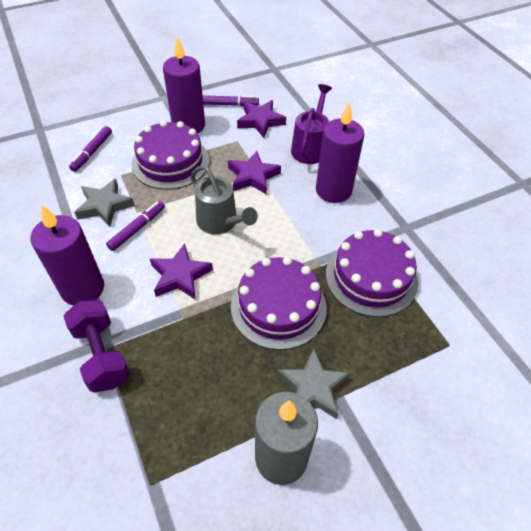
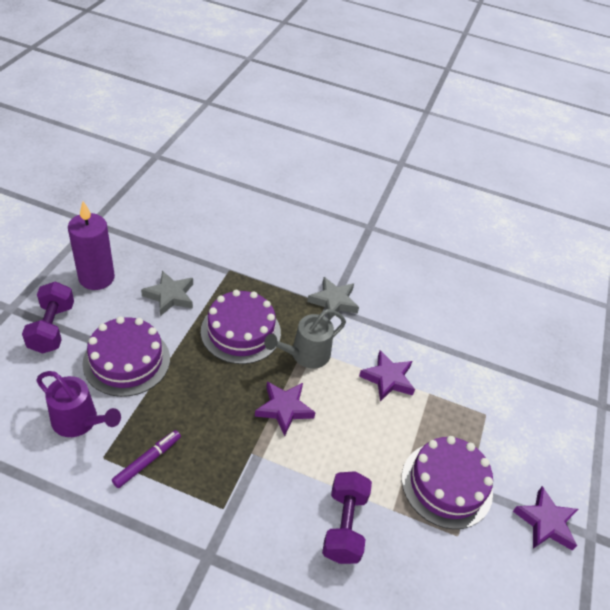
grey candle: [255,392,318,485] = 1 -> none = 0
purple candle: [31,204,104,305] [163,36,205,134] [316,102,365,203] = 3 -> [68,201,115,290] = 1
purple dumbbell: [63,300,130,393] = 1 -> [22,281,74,354] [322,471,372,564] = 2
purple marker: [69,126,112,172] [106,201,165,251] [203,95,259,106] = 3 -> [112,430,181,488] = 1

